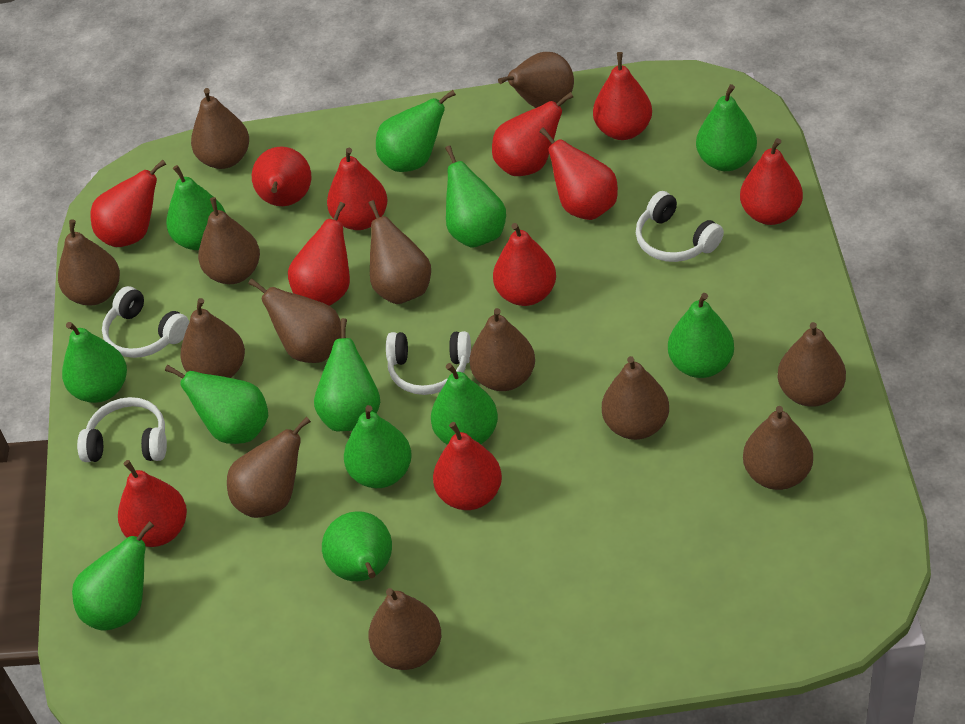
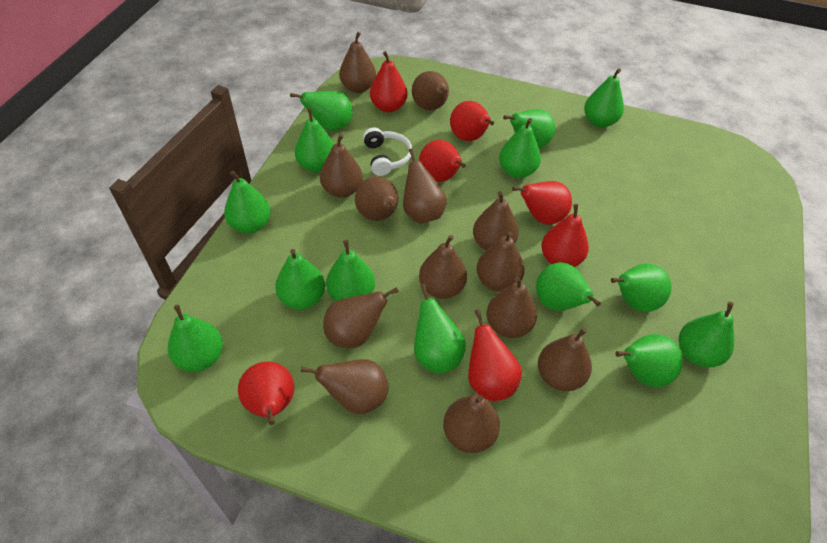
green pear: [62,322,127,403] [72,521,154,631] [165,365,268,444] [166,165,226,250] [314,318,380,431] [322,511,392,581] [344,405,412,488] [376,90,456,172] [431,363,498,445] [445,145,506,248] [668,293,734,378] [696,84,757,171] = 12 -> [168,305,223,372] [224,171,271,234] [275,249,325,310] [290,91,353,130] [295,108,334,172] [326,240,375,301] [414,284,466,373] [499,118,541,178] [503,109,555,148] [536,262,601,311] [584,68,624,127] [611,264,671,312] [615,334,683,387] [679,302,734,368] = 14
red pear: [91,160,166,247] [118,460,187,547] [252,146,311,206] [288,202,350,306] [327,148,388,230] [433,422,502,510] [492,92,573,176] [493,223,556,306] [539,128,618,220] [593,52,652,140] [740,138,803,225] = 11 -> [238,361,294,425] [370,51,408,112] [419,140,466,182] [450,101,494,141] [468,309,522,401] [512,181,572,225] [541,204,589,267] = 7
white headphones: [77,397,167,462] [102,286,189,358] [386,331,471,395] [636,191,724,262] = 4 -> [363,127,412,176] = 1

